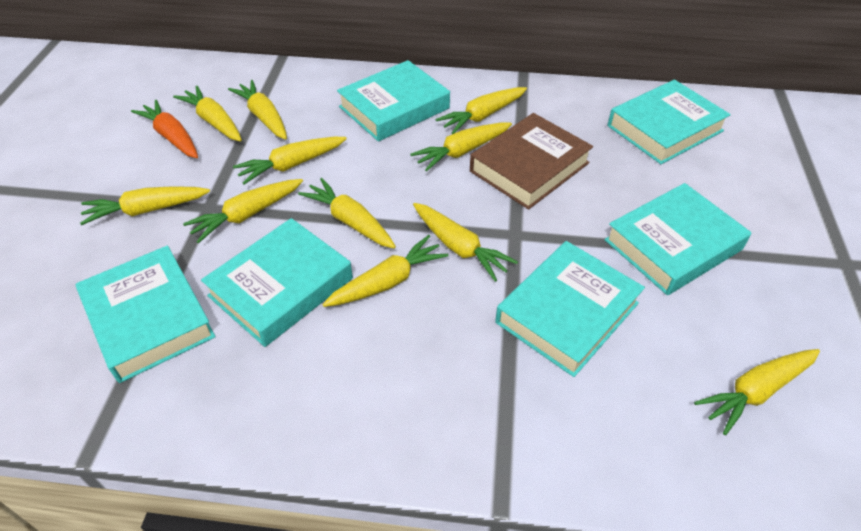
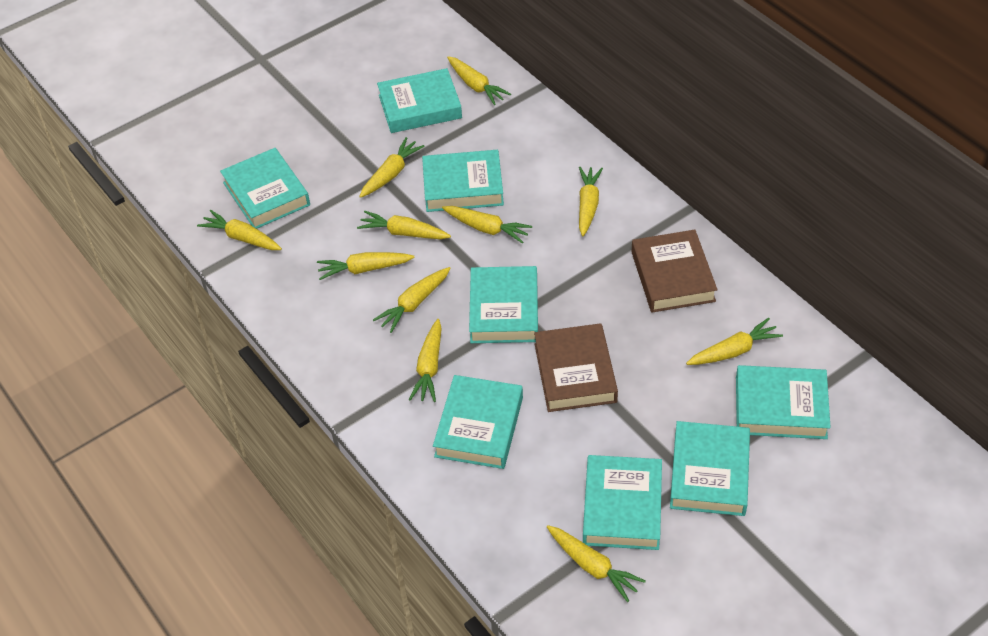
brown book: [470,113,593,210] = 1 -> [534,323,618,412] [631,230,718,312] = 2
orange carrot: [131,100,198,158] = 1 -> none = 0
turquoise book: [76,246,216,383] [201,218,353,347] [337,60,450,141] [495,241,645,377] [605,183,751,295] [607,80,731,164] = 6 -> [220,148,310,229] [377,68,462,133] [422,150,504,212] [433,375,523,469] [469,266,538,343] [583,455,662,550] [670,421,750,516] [736,365,831,439] = 8

